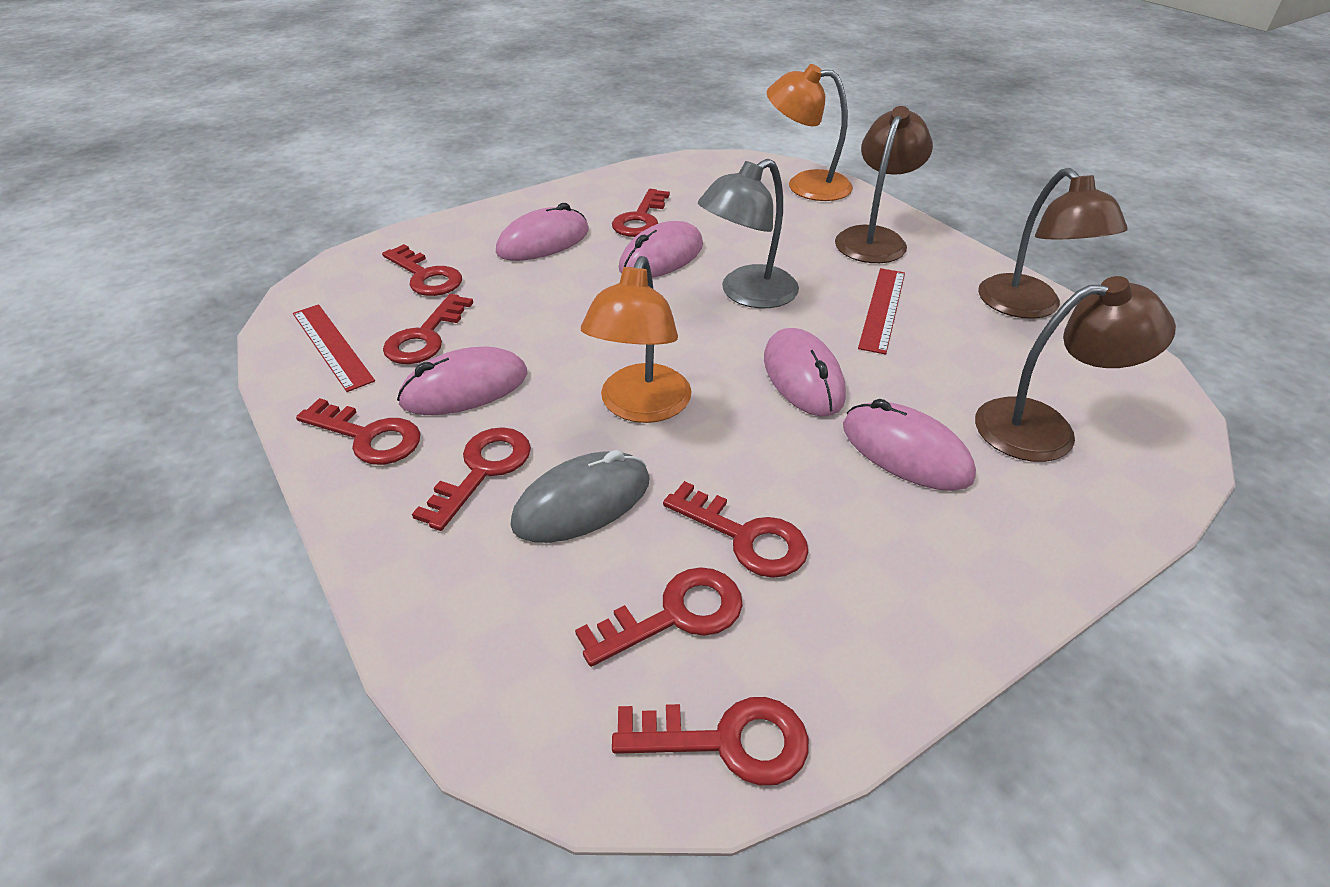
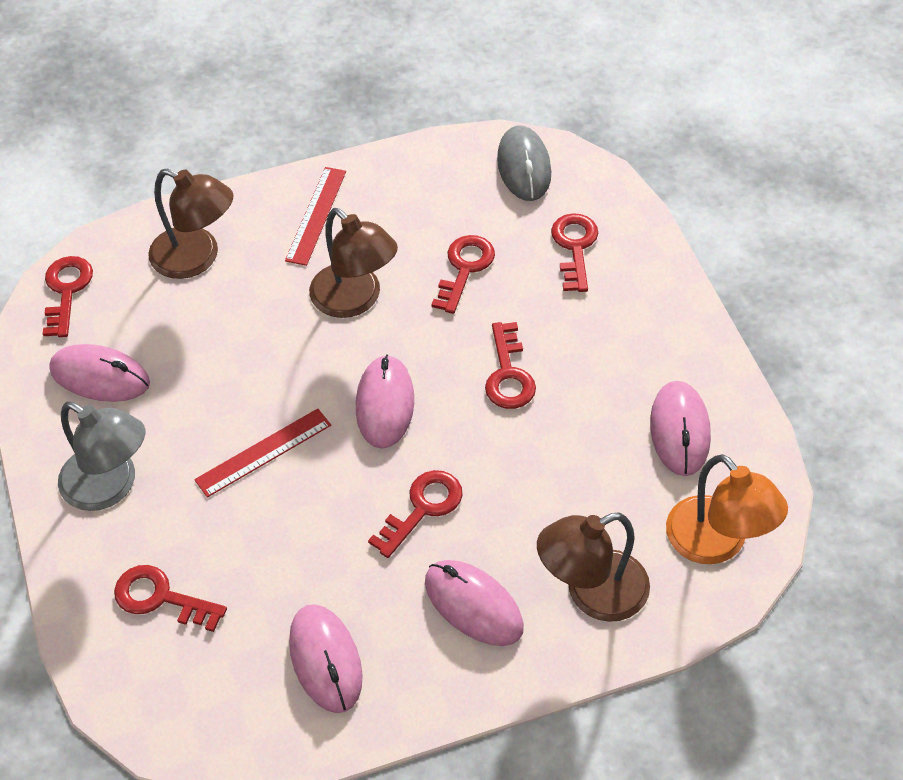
orange lamp: [581,256,692,423] [767,64,853,201] = 2 -> [666,454,788,564] = 1
red key: [296,398,420,465] [382,244,462,296] [383,294,473,364] [412,427,531,531] [575,567,743,667] [612,189,670,237] [612,697,809,785] [663,481,808,578] = 8 -> [43,256,93,337] [114,565,227,632] [368,470,463,558] [431,235,495,314] [485,322,536,409] [551,213,598,292] = 6

